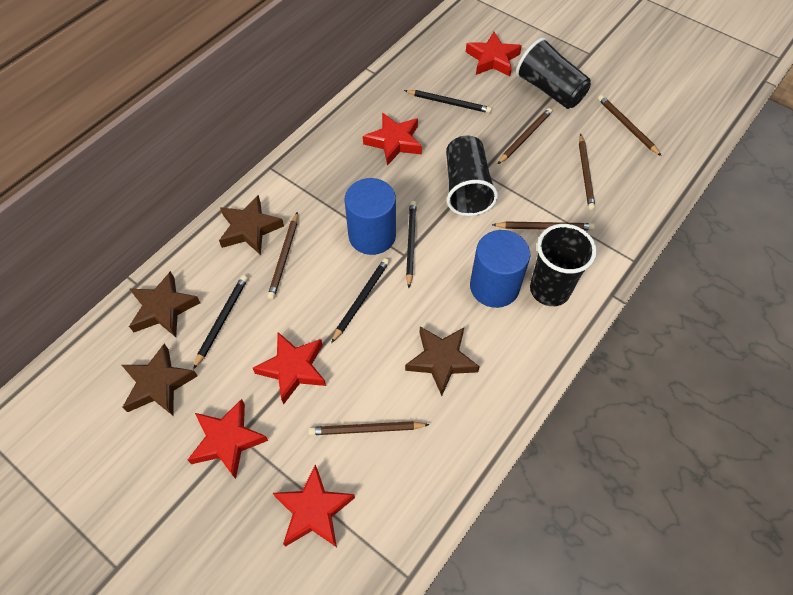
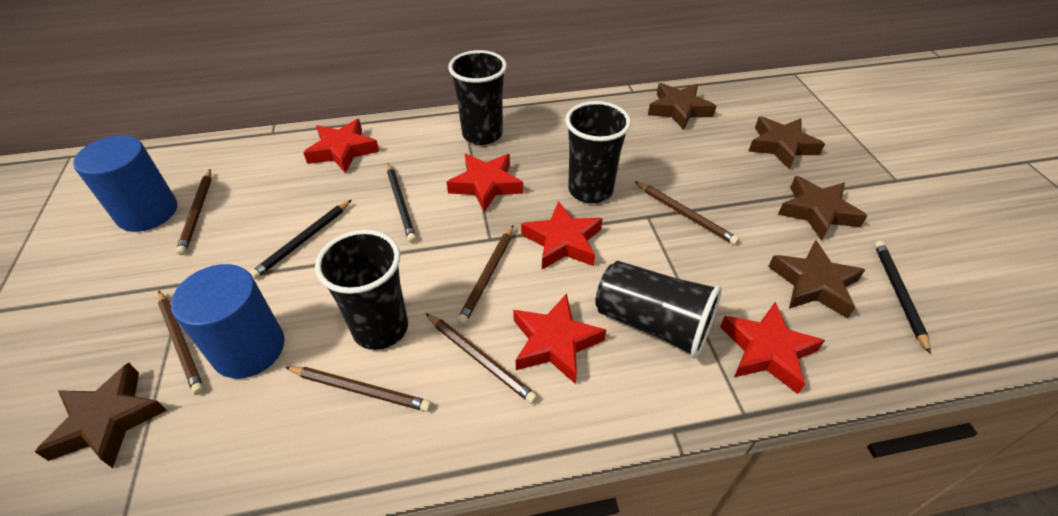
black cup: [446,136,498,216] [516,38,591,109] [530,224,597,306] = 3 -> [315,230,408,350] [448,50,507,145] [565,101,631,203] [595,261,722,359] = 4
black pencil: [193,275,248,369] [331,258,390,343] [404,90,492,113] [406,201,417,288] = 4 -> [249,200,352,279] [387,163,416,243] [874,241,931,354] = 3
brown star: [122,343,197,415] [129,271,200,337] [219,195,284,255] [405,327,480,396] = 4 -> [35,363,167,468] [648,83,716,130] [748,116,825,170] [768,240,865,318] [778,176,867,241] = 5

